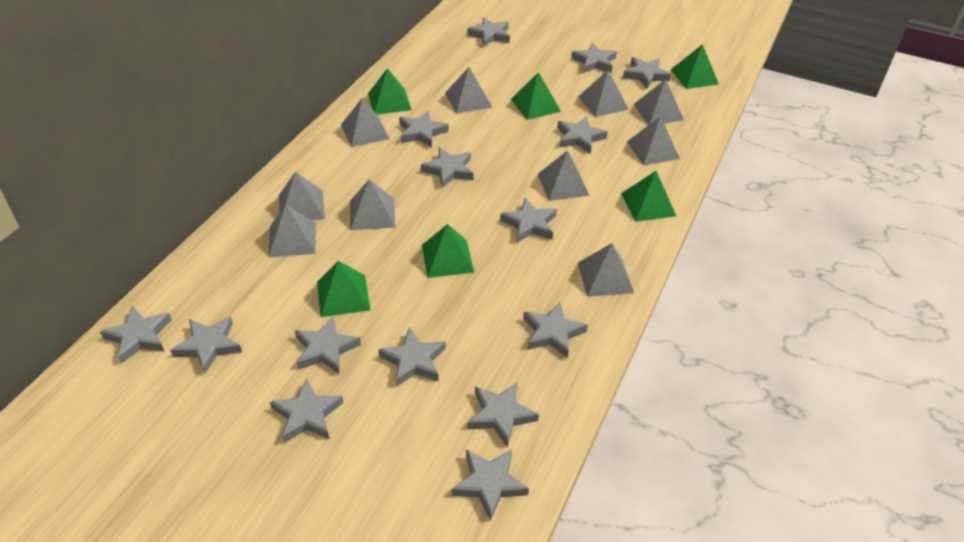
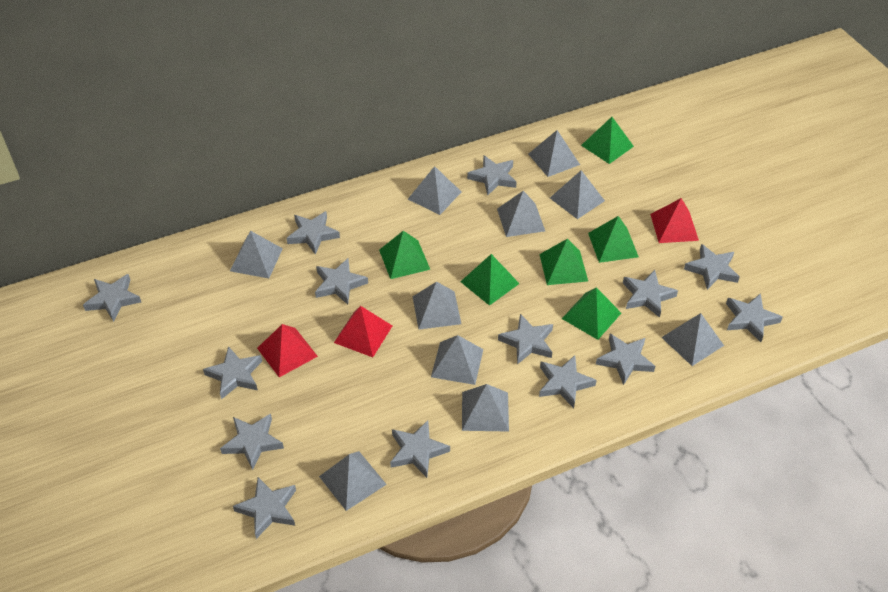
grey star: [100,306,172,364] [170,316,242,374] [270,379,343,443] [295,317,361,374] [379,327,446,387] [399,110,449,148] [421,147,474,188] [451,450,529,521] [467,17,510,47] [468,382,539,448] [500,198,557,243] [523,302,588,358] [557,116,608,154] [571,43,617,73] [623,57,671,89] = 15 -> [83,274,141,322] [203,346,262,399] [220,414,284,470] [233,477,296,539] [286,211,340,255] [315,258,368,305] [390,420,450,478] [467,155,517,196] [498,314,553,364] [539,355,597,408] [596,334,655,385] [623,270,678,318] [684,244,740,290] [726,293,783,342] = 14
red pyramid: none = 0 -> [257,324,318,377] [334,306,392,357] [650,198,699,243] = 3

